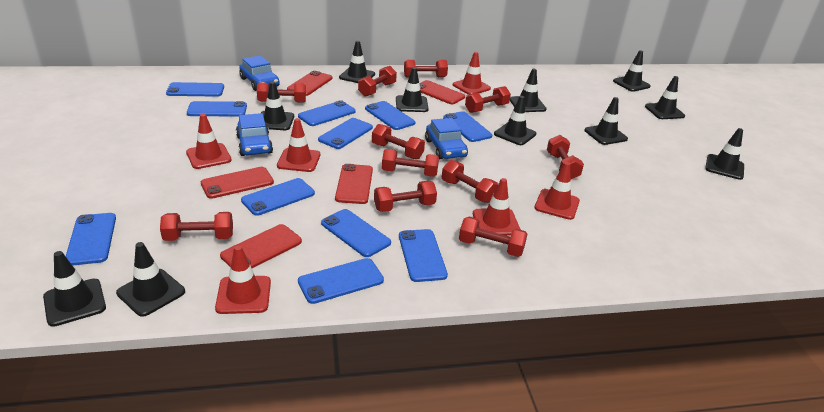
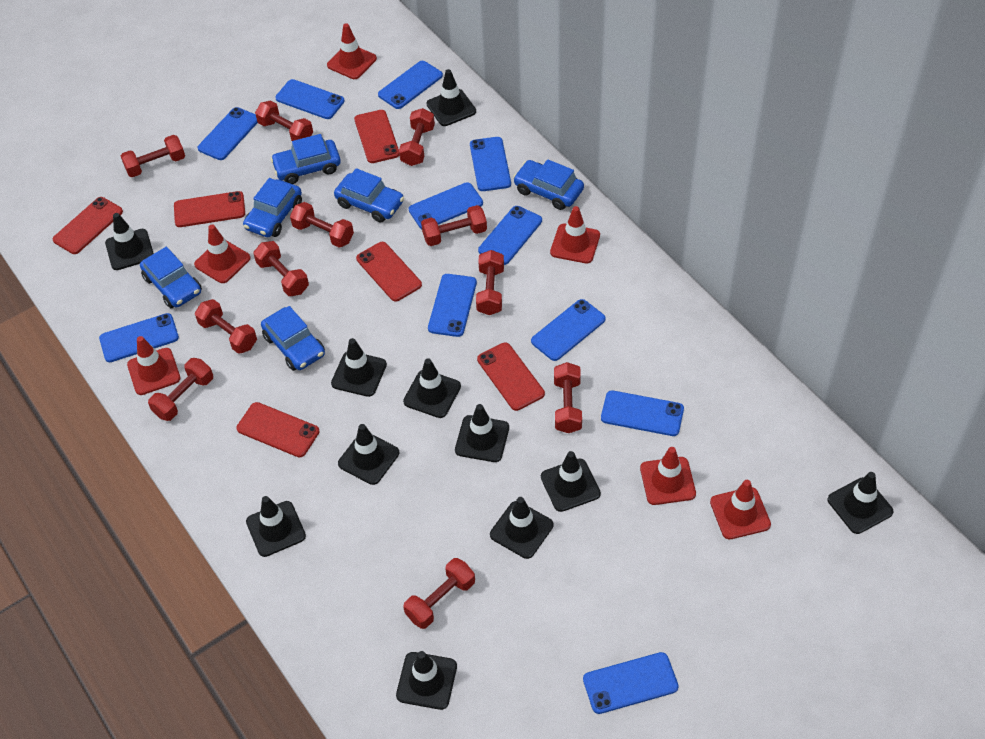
blue car: [236,113,273,156] [239,55,280,91] [425,118,468,159] = 3 -> [140,247,202,308] [243,178,302,237] [261,306,325,371] [271,134,341,184] [334,168,404,223] [513,159,584,210] = 6
red phone: [201,167,274,199] [220,224,302,268] [287,71,332,96] [335,164,373,204] [420,80,465,104] = 5 -> [53,197,123,254] [174,191,245,227] [237,402,319,458] [354,110,399,163] [356,242,422,302] [477,342,545,411] = 6

